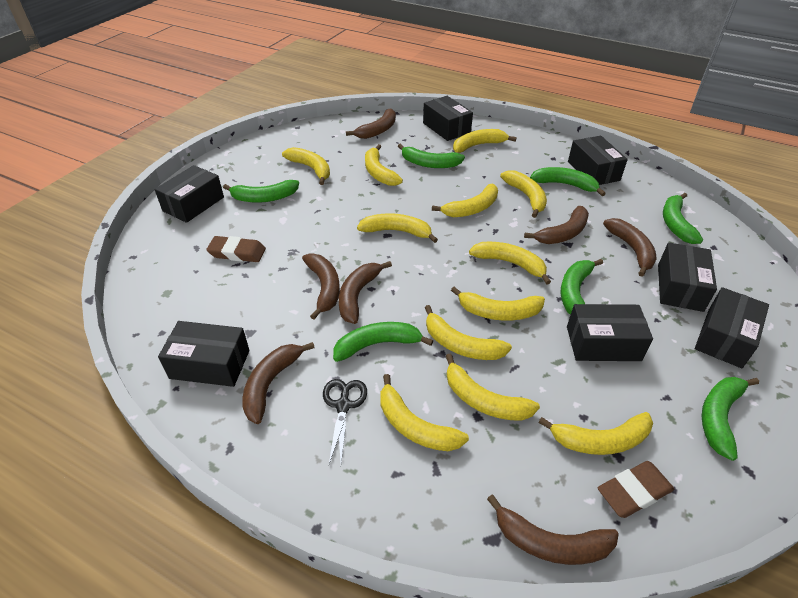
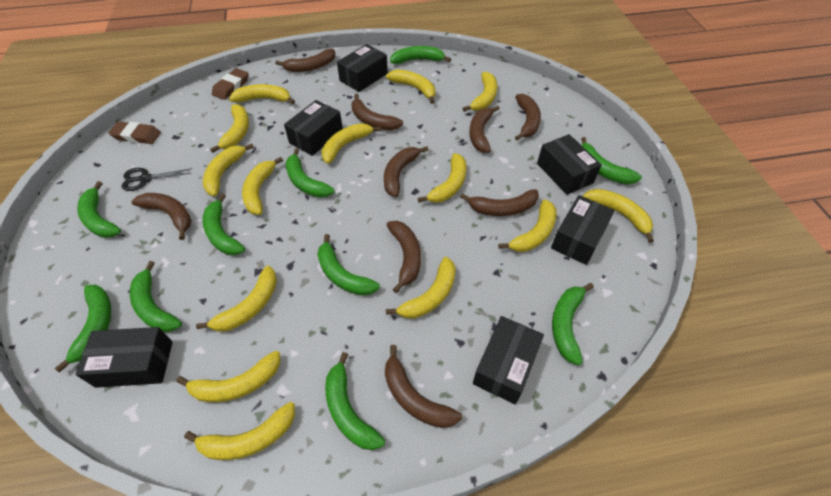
black box: [154,165,224,223] [158,321,250,387] [423,96,473,141] [567,304,653,361] [568,136,628,185] [658,242,717,312] [695,287,769,368] = 7 -> [76,327,173,388] [284,100,343,156] [337,44,388,92] [473,316,544,404] [537,134,602,195] [551,195,615,265] = 6
brown banana: [242,342,315,424] [302,253,340,320] [339,261,392,324] [346,108,396,139] [487,494,619,565] [524,206,589,244] [603,218,657,277] = 7 -> [131,193,192,240] [275,49,336,72] [351,94,403,130] [384,146,428,197] [385,345,462,428] [387,221,421,293] [460,189,539,216] [469,106,500,153] [515,94,541,140] = 9
green banana: [223,180,299,203] [333,322,433,362] [398,144,465,168] [530,167,606,196] [560,259,603,315] [663,193,703,244] [702,377,759,461] = 7 -> [55,284,111,372] [77,181,121,238] [130,261,182,332] [203,193,245,255] [285,148,335,198] [317,234,380,296] [325,352,385,450] [390,46,451,64] [552,283,594,365] [581,137,642,184] = 10
yellow banana: [282,147,330,185] [357,213,438,243] [365,144,403,186] [380,374,469,451] [425,305,512,360] [432,184,498,217] [446,353,540,421] [451,287,545,321] [453,129,516,153] [469,242,551,285] [500,170,547,218] [538,412,653,455] = 12 -> [176,351,280,402] [184,402,295,460] [196,266,277,332] [203,144,254,196] [210,104,249,153] [229,84,295,104] [242,157,283,215] [322,123,381,164] [386,69,435,104] [386,257,456,319] [418,153,466,203] [463,72,497,112] [498,199,557,252] [583,189,654,243] = 14

